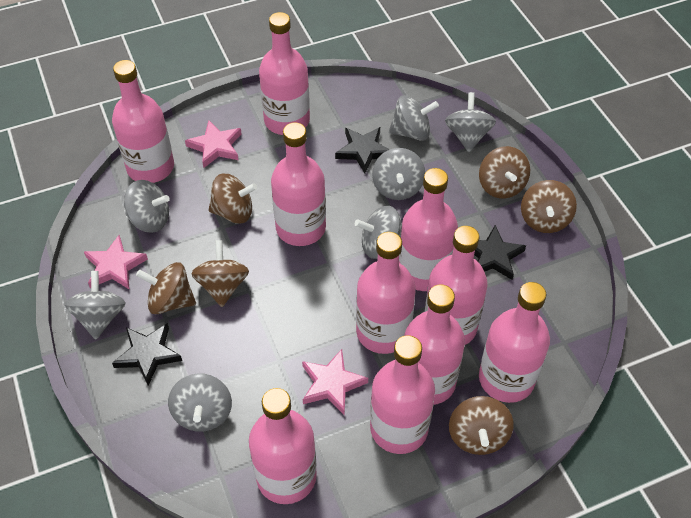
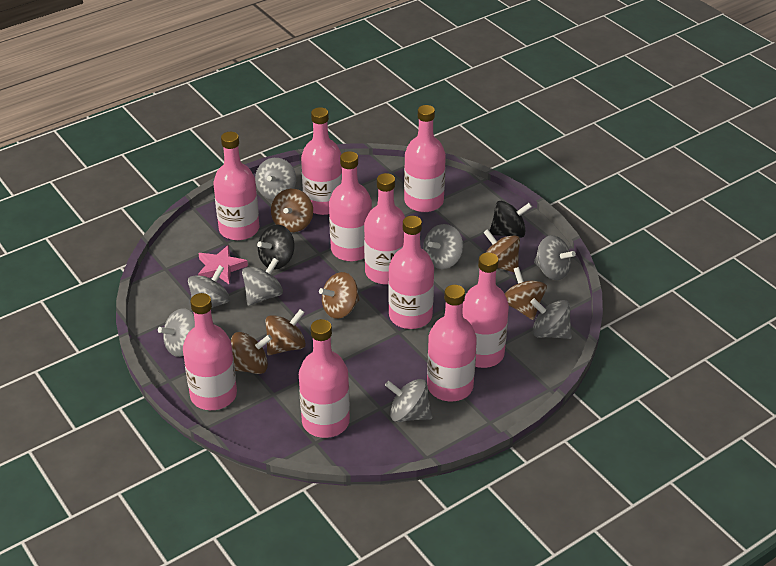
black spinning top: none = 0 -> [257,225,294,270] [490,201,532,238] = 2
black star: [112,323,182,386] [335,127,390,173] [474,225,526,280] = 3 -> none = 0
grey spinning top: [65,271,126,339] [124,180,170,233] [168,373,232,432] [355,206,402,259] [372,148,425,200] [389,95,439,141] [445,92,496,152] = 7 -> [158,308,195,357] [188,265,230,308] [242,258,283,306] [255,158,296,200] [385,379,432,422] [423,224,463,269] [531,298,572,339] [534,235,576,280] = 8
pink star: [84,235,148,289] [185,120,242,168] [302,349,368,415] = 3 -> [198,245,248,284] = 1

